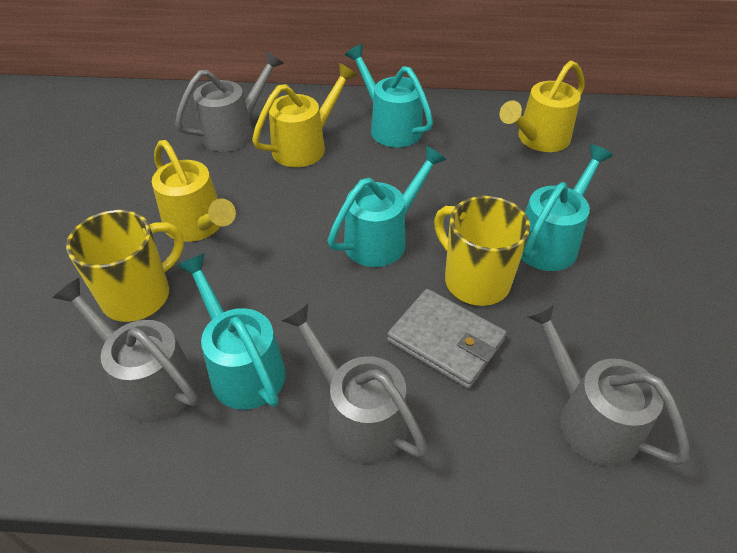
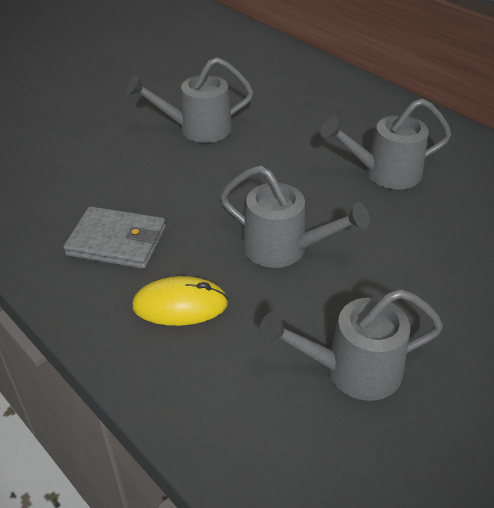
turquoise watering can: [177,253,286,410] [327,146,447,267] [345,44,433,147] [521,145,613,271] = 4 -> none = 0
yellow mouse: none = 0 -> [132,276,228,326] = 1
yellow mug: [66,210,184,322] [434,196,530,306] = 2 -> none = 0
yellow watering can: [152,140,236,242] [252,63,357,167] [499,60,585,152] = 3 -> none = 0

